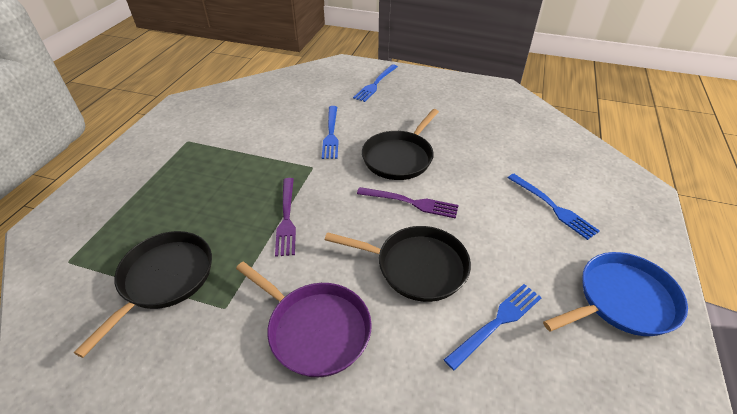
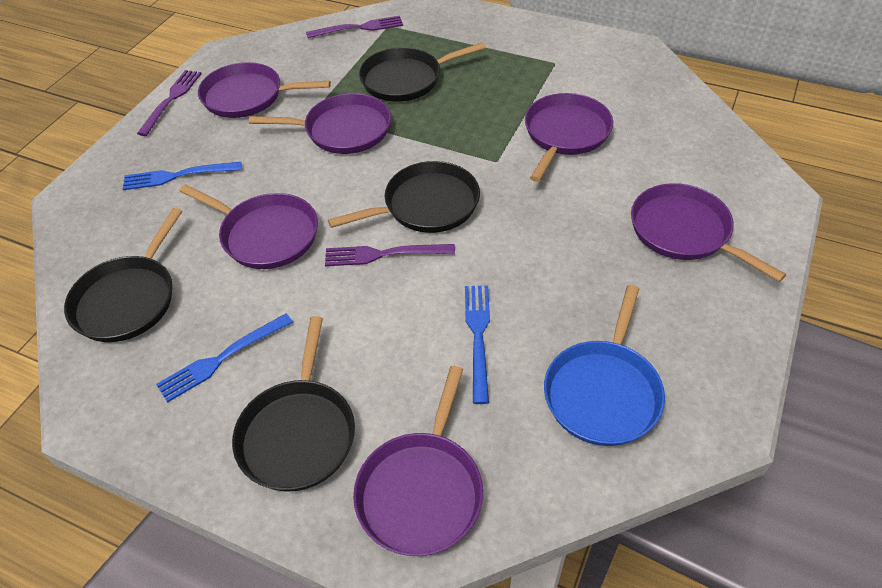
black pan: [74,231,212,358] [325,226,471,302] [362,109,439,180] = 3 -> [64,208,182,342] [232,316,355,492] [328,161,480,233] [359,42,486,102] = 4
blue fork: [322,106,339,159] [353,64,398,102] [444,284,542,371] [508,174,600,240] = 4 -> [123,162,242,190] [156,314,293,403] [465,286,490,404] = 3
purple fork: [275,178,296,257] [357,187,459,219] = 2 -> [137,70,202,136] [306,16,403,38] [325,244,455,266] = 3
purple pan: [236,262,372,377] = 1 -> [179,184,318,269] [198,62,331,118] [249,93,391,154] [353,366,483,556] [525,93,613,182] [631,183,786,282] = 6

